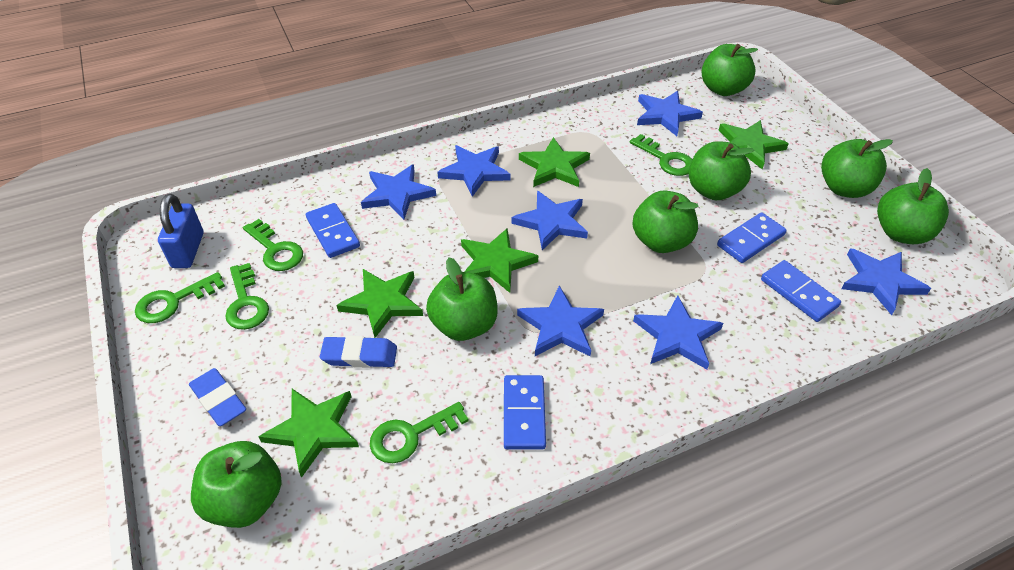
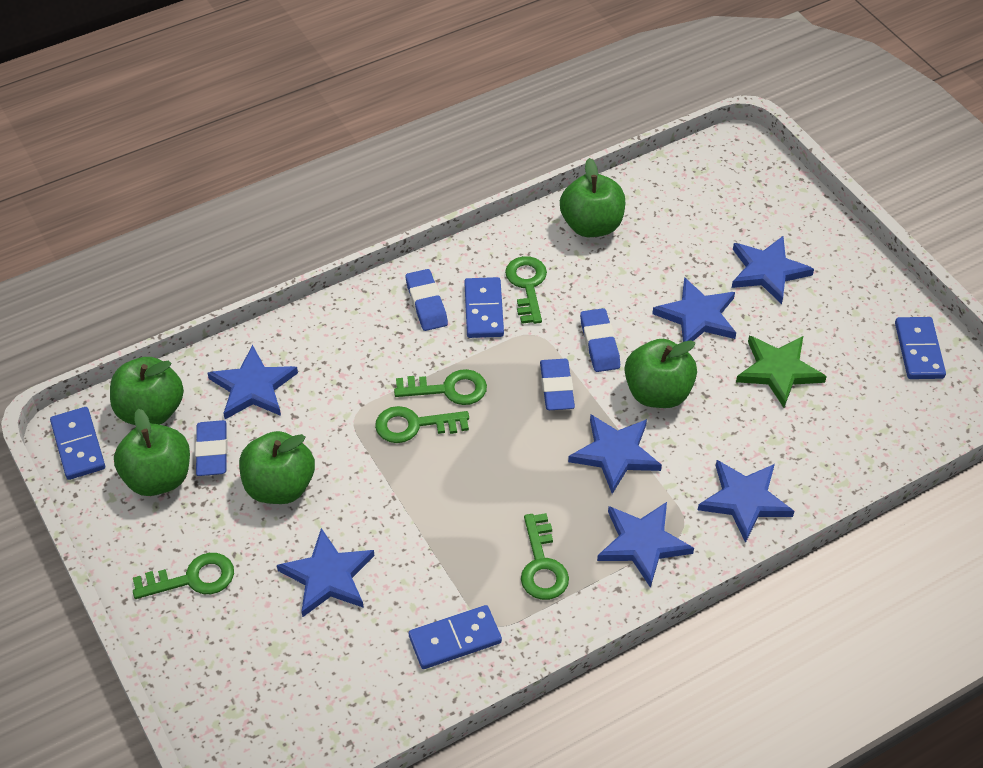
blue eraser: [189,368,246,426] [320,336,397,368] = 2 -> [195,420,227,476] [406,269,448,331] [540,359,575,410] [580,308,620,372] = 4
blue padlock: [158,194,203,268] = 1 -> none = 0
green apple: [191,441,282,528] [426,258,498,341] [632,191,699,253] [689,141,754,200] [702,44,758,96] [821,139,893,198] [877,168,949,244] = 7 -> [110,357,184,425] [114,409,190,496] [239,431,315,504] [560,158,625,237] [625,339,697,408] = 5
green star: [259,389,359,478] [336,269,423,338] [461,228,538,293] [519,137,590,187] [719,120,789,169] = 5 -> [736,336,827,408] = 1

